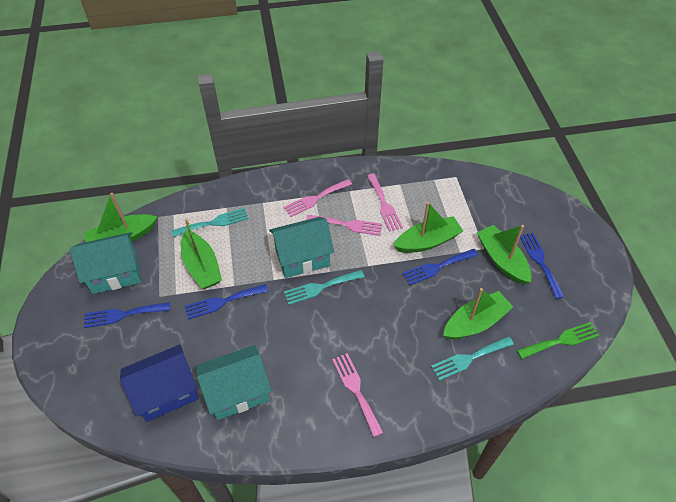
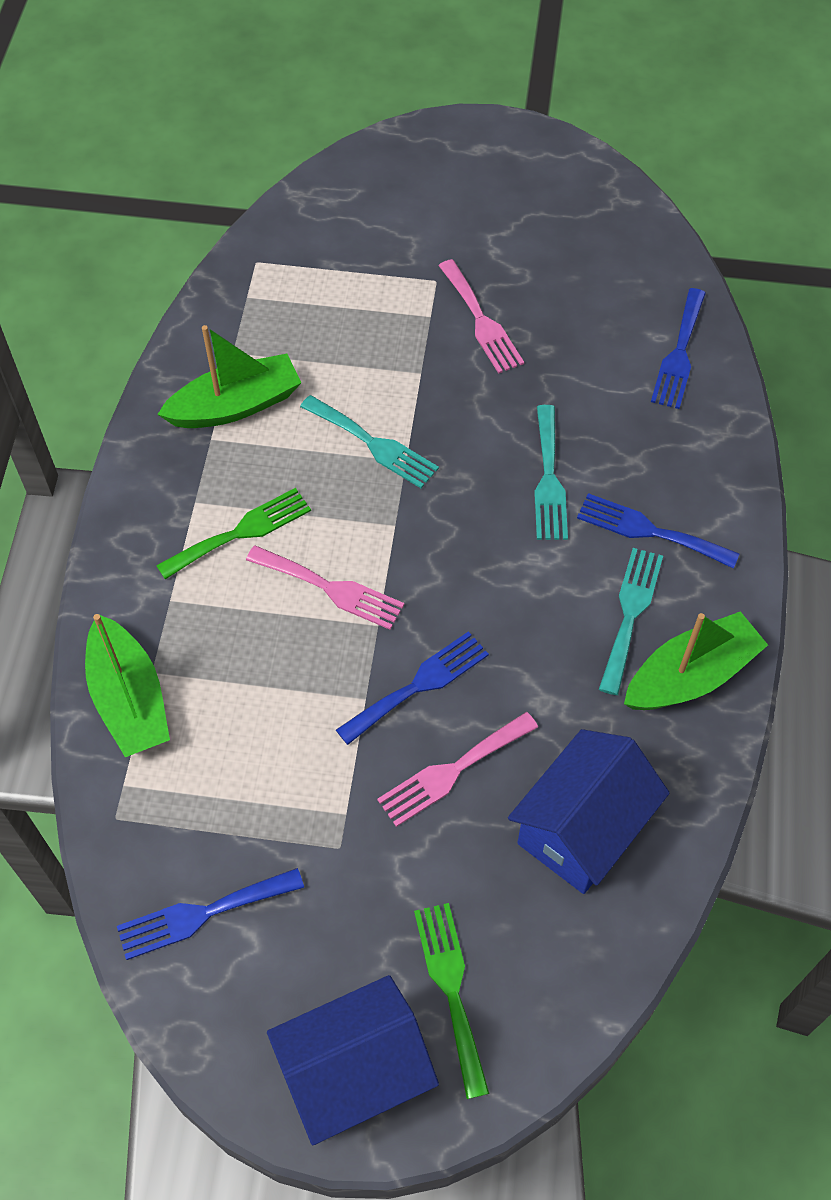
blue house: [120,344,199,422] = 1 -> [267,975,439,1145] [508,729,669,894] = 2
green boat: [83,193,157,242] [181,219,222,289] [393,202,463,253] [443,288,513,339] [477,225,532,285] = 5 -> [85,614,170,757] [157,325,301,428] [624,611,768,710] = 3
green fork: [517,322,599,359] = 1 -> [156,488,311,579] [414,903,490,1099] = 2
pink fork: [284,179,352,217] [306,215,382,236] [332,353,383,437] [367,174,403,232] = 4 -> [246,545,404,630] [377,712,538,827] [438,259,524,374] = 3
turquoise house: [70,232,141,294] [196,345,271,420] [269,217,334,278] = 3 -> none = 0

